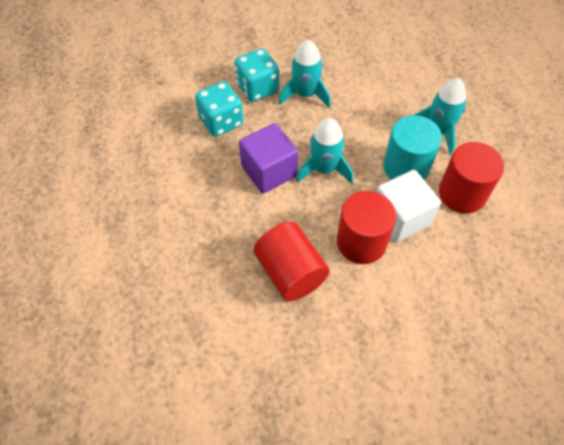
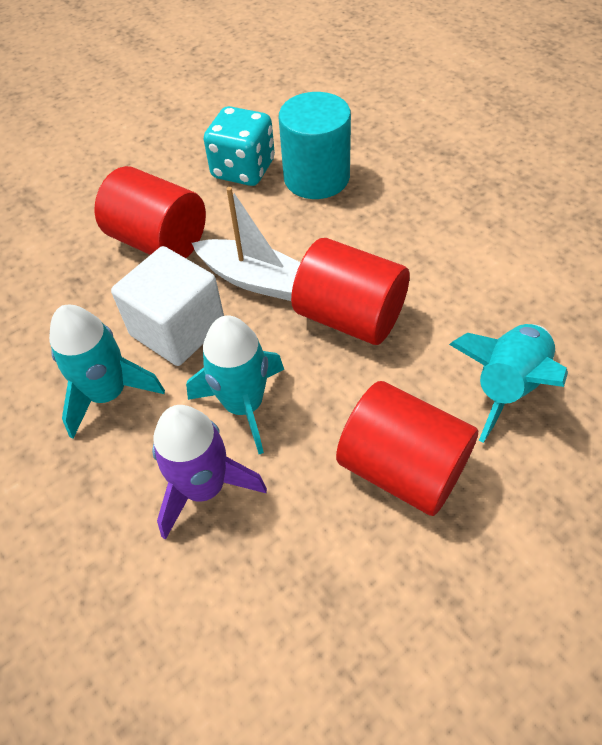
purple cube: [239,123,298,194] = 1 -> none = 0
purple rocket: none = 0 -> [152,405,267,540] = 1
turquoise dice: [195,81,243,137] [234,48,279,102] = 2 -> [204,106,275,186] = 1
white boat: none = 0 -> [192,187,301,301] = 1

